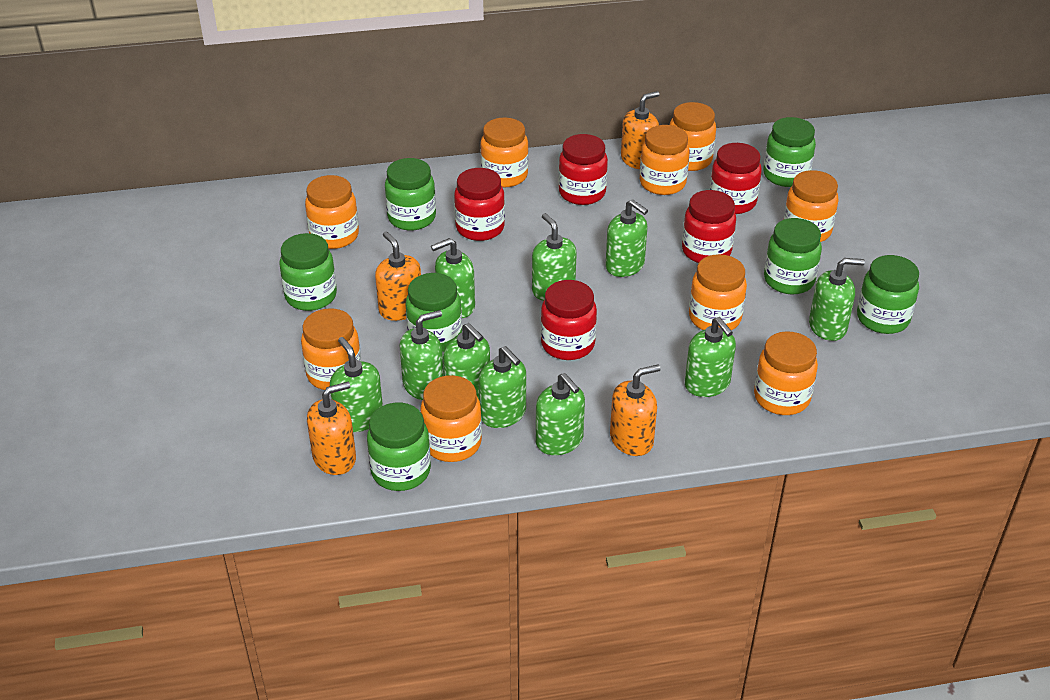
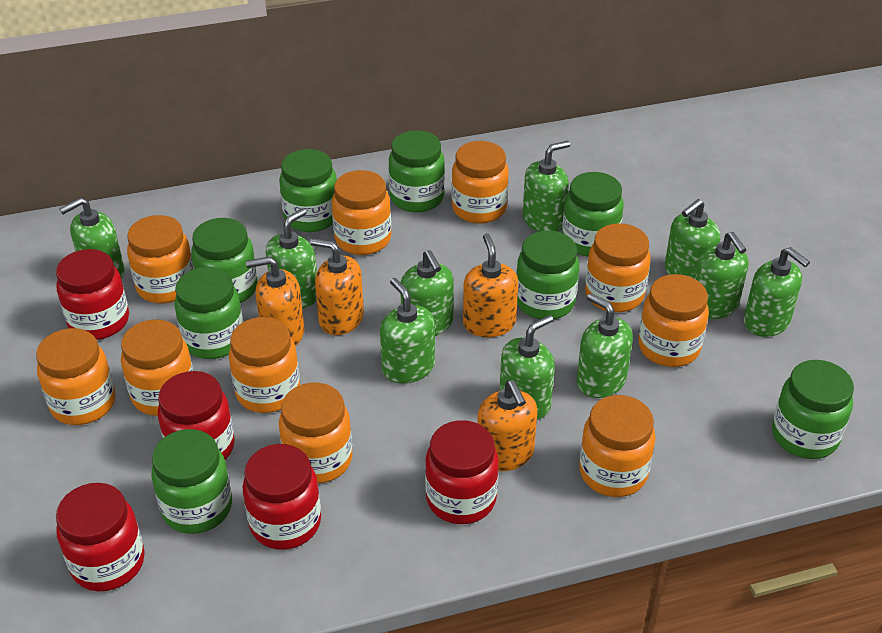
green jar: [279,233,337,311] [367,403,431,491] [385,158,436,230] [406,273,462,352] [763,117,816,187] [764,218,822,294] [857,255,919,334] = 7 -> [151,429,232,534] [174,267,243,359] [191,218,258,303] [279,149,337,232] [389,131,445,212] [516,231,579,319] [562,172,624,257] [772,360,854,459] = 8
orange jar: [301,308,361,390] [305,175,359,249] [420,375,482,462] [480,117,529,187] [640,125,690,195] [670,102,716,171] [689,254,747,330] [754,331,818,415] [783,170,839,242] = 9 -> [36,328,115,425] [121,319,193,416] [127,215,193,303] [229,317,300,413] [279,383,352,484] [332,170,391,255] [451,141,509,223] [579,395,656,497] [585,223,651,312] [638,274,709,367] = 10

